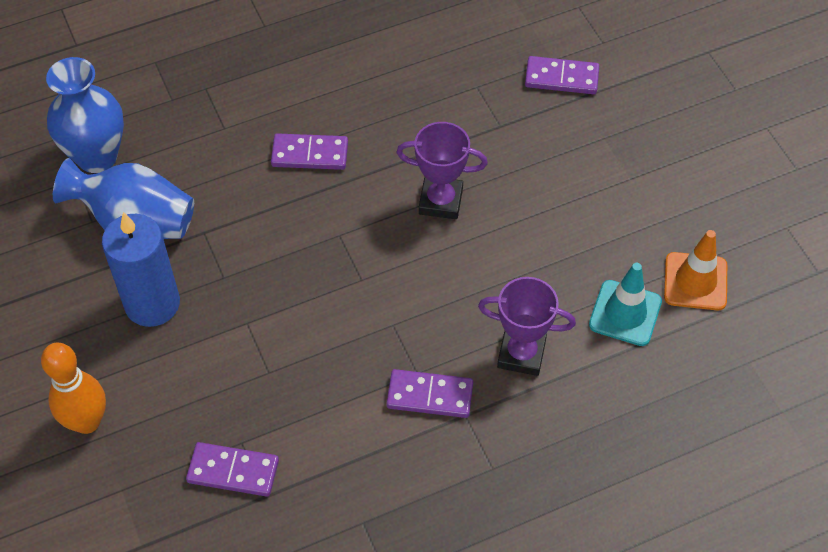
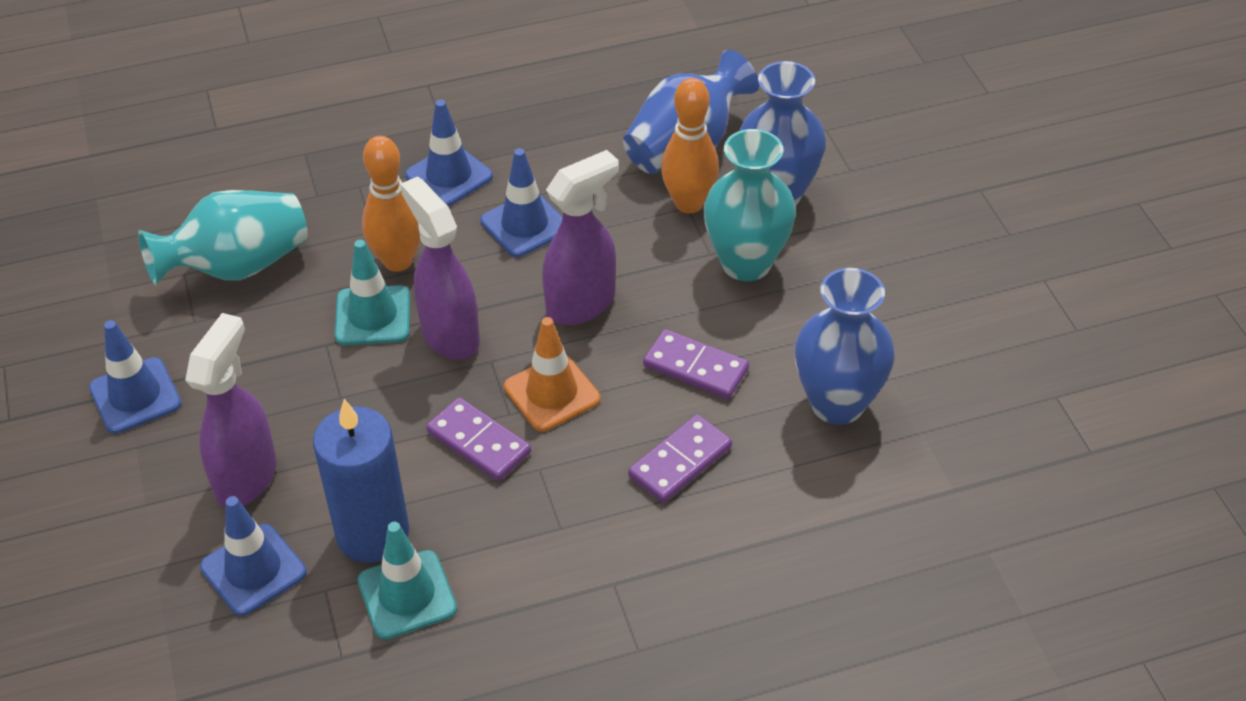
blue traffic cone: none = 0 -> [89,320,181,434] [200,496,307,616] [405,100,493,206] [481,148,563,257] = 4
blue vase: [46,57,124,173] [53,158,194,239] = 2 -> [623,50,759,174] [739,61,826,206] [795,268,895,425] = 3
orange bowling pin: [41,343,106,434] = 1 -> [362,136,420,272] [661,78,719,213] = 2
purple domino: [186,442,279,497] [271,133,348,170] [386,369,473,418] [525,56,599,94] = 4 -> [426,397,531,481] [628,414,732,503] [643,329,749,399] = 3
purple spray bottle: none = 0 -> [185,313,277,508] [400,176,480,360] [542,150,619,325] = 3
purple trophy: [396,122,488,219] [478,277,576,376] = 2 -> none = 0
turquoise traffic cone: [589,263,662,346] = 1 -> [335,240,410,345] [357,522,457,639] = 2
turquoise vase: none = 0 -> [138,190,308,285] [704,129,796,281] = 2

